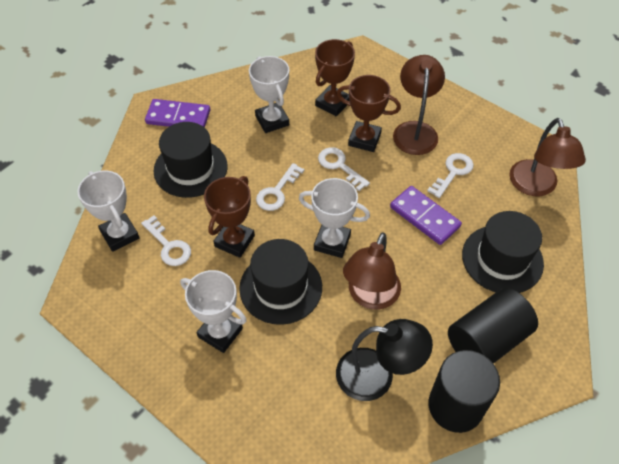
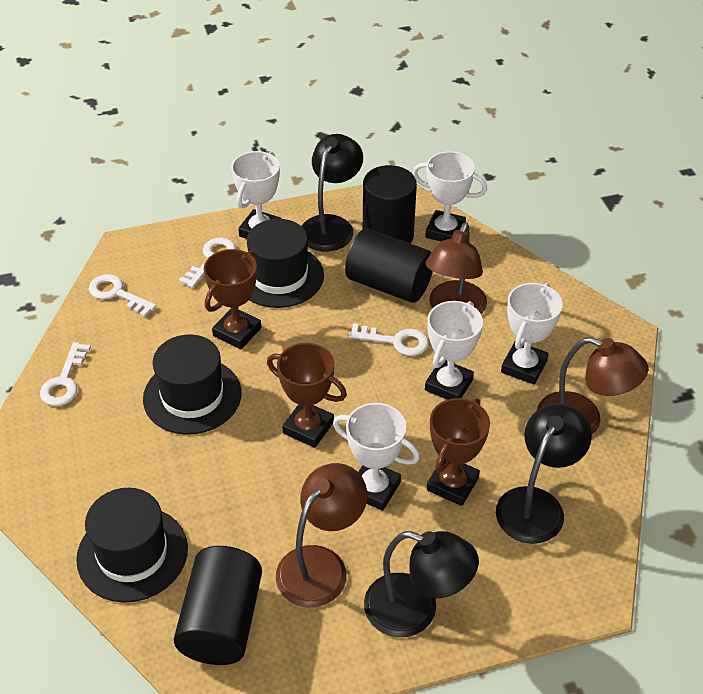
black cylinder: [428,350,500,433] [448,288,538,364] = 2 -> [174,546,262,665] [345,229,433,303] [363,165,417,244] = 3
black lamp: [336,319,433,401] = 1 -> [301,134,363,251] [364,531,479,637] [496,403,592,544] = 3
purple domino: [145,99,210,128] [390,186,462,245] = 2 -> none = 0
white trophy: [78,170,140,252] [180,270,247,353] [249,56,289,133] [299,178,370,258] = 4 -> [231,151,282,239] [333,403,420,511] [412,151,487,242] [425,301,483,400] [501,283,563,385] = 5

